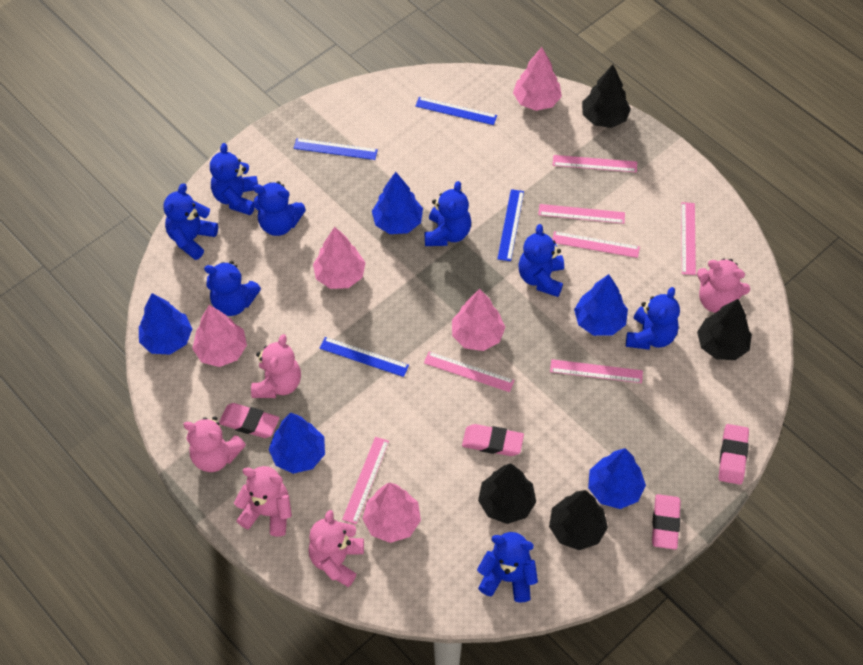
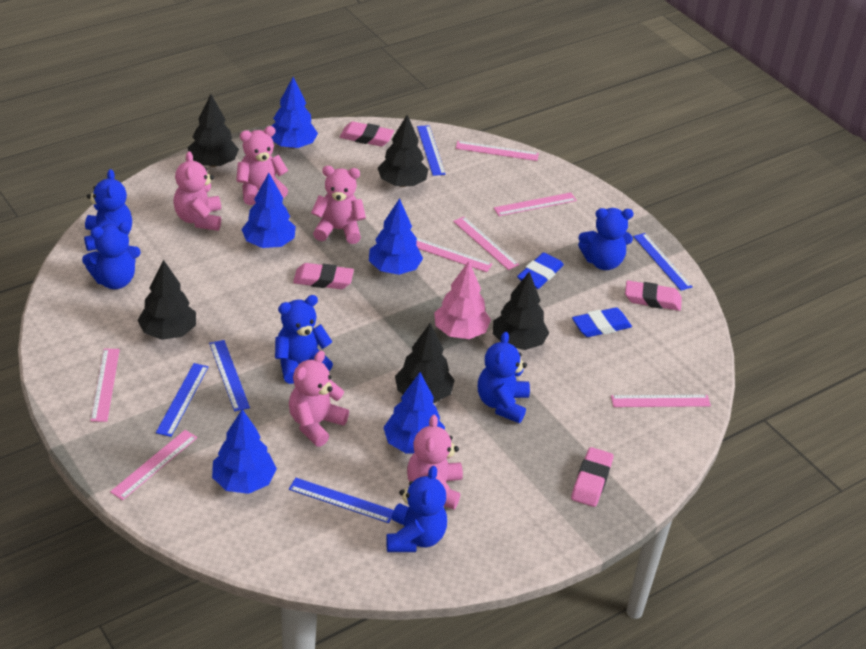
black tree: [478,463,536,524] [549,490,608,550] [582,65,631,128] [697,299,752,360] = 4 -> [137,260,196,340] [188,94,239,167] [378,115,428,187] [395,323,455,403] [493,272,549,350] = 5
blue eraser: none = 0 -> [517,253,564,289] [572,307,632,337] = 2
blue ruler: [294,138,378,160] [320,337,409,377] [415,97,497,125] [497,189,524,261] = 4 -> [156,363,208,437] [209,340,250,411] [289,478,394,523] [417,125,446,176] [633,233,693,291] = 5
blue teddy bear: [163,183,218,260] [204,261,261,316] [210,143,258,215] [253,181,306,236] [425,181,471,246] [477,532,538,603] [518,224,564,297] [626,287,680,350] = 8 -> [82,222,141,289] [84,169,132,251] [275,295,333,384] [386,466,447,552] [478,332,530,423] [578,208,634,270] = 6
pink tree: [192,305,247,367] [313,227,366,289] [362,483,421,543] [452,289,506,351] [513,47,562,111] = 5 -> [434,261,491,339] = 1

